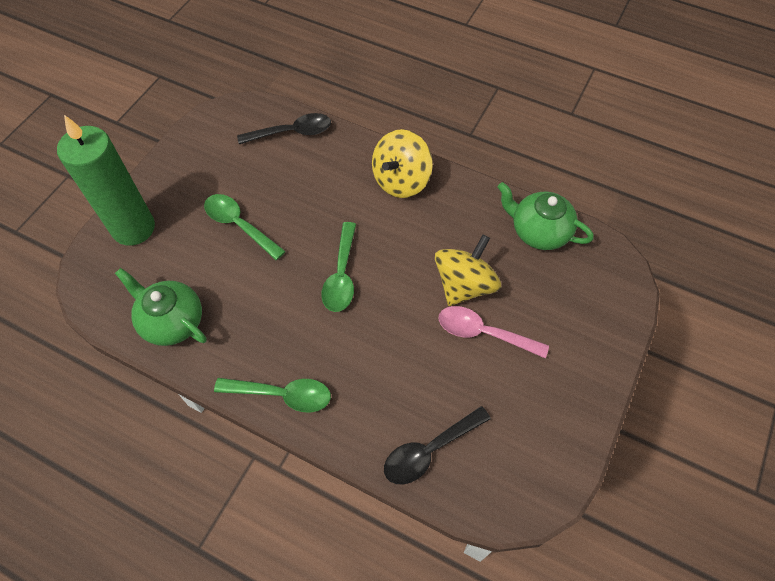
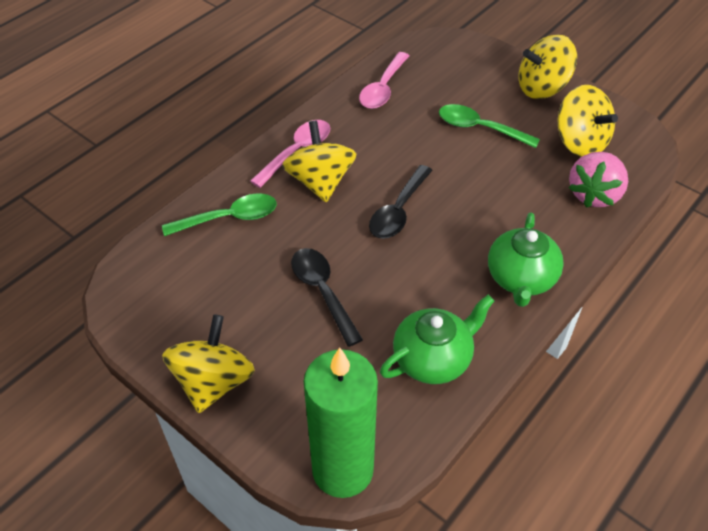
green spoon: [204,194,286,260] [214,378,331,412] [321,222,356,312] = 3 -> [162,193,277,236] [439,104,540,148] = 2
pink spoon: [439,306,549,358] = 1 -> [250,120,330,188] [359,52,409,109] = 2
pink strawberry: none = 0 -> [568,152,628,208] = 1
yellow spinning top: [372,129,433,198] [435,235,501,306] = 2 -> [162,314,255,413] [282,121,356,202] [518,35,577,99] [558,85,618,157] = 4

